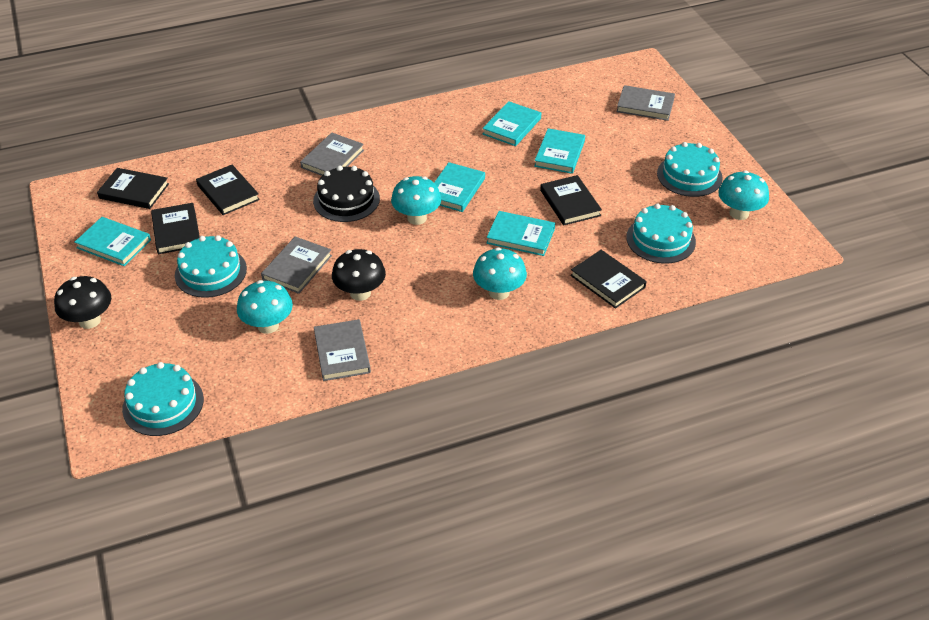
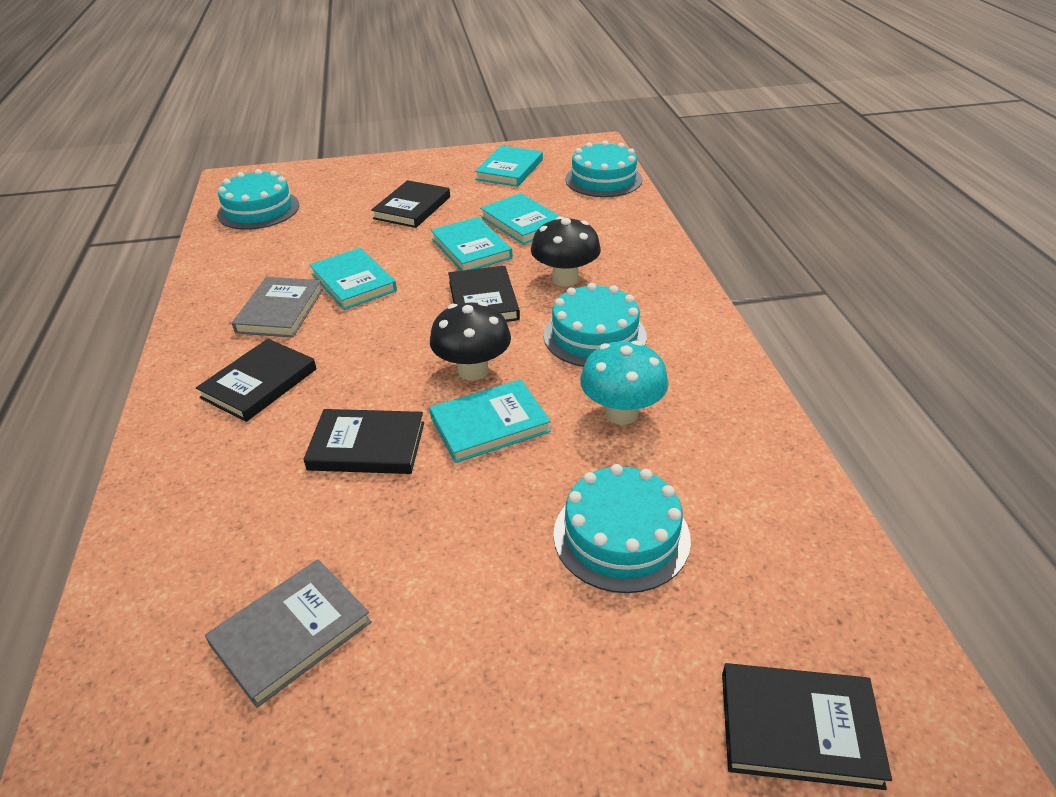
black cake: [313,166,380,222] = 1 -> none = 0
grey book: [261,236,332,294] [300,133,364,176] [314,319,371,381] [616,85,675,121] = 4 -> [205,559,372,708] [232,277,323,338] = 2
turquoise mushroom: [237,280,293,334] [391,176,441,225] [473,247,527,300] [718,171,769,220] = 4 -> [580,340,669,425] = 1

